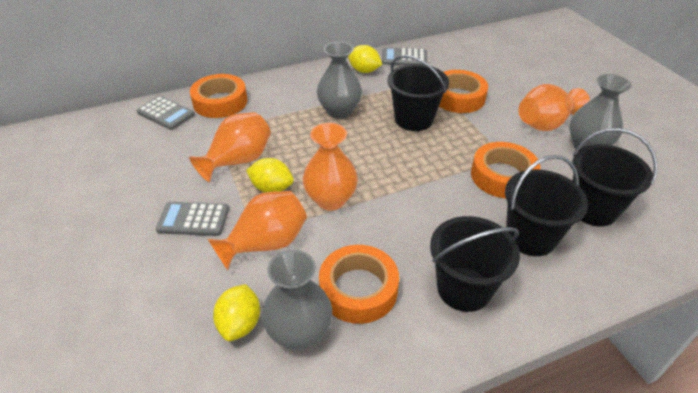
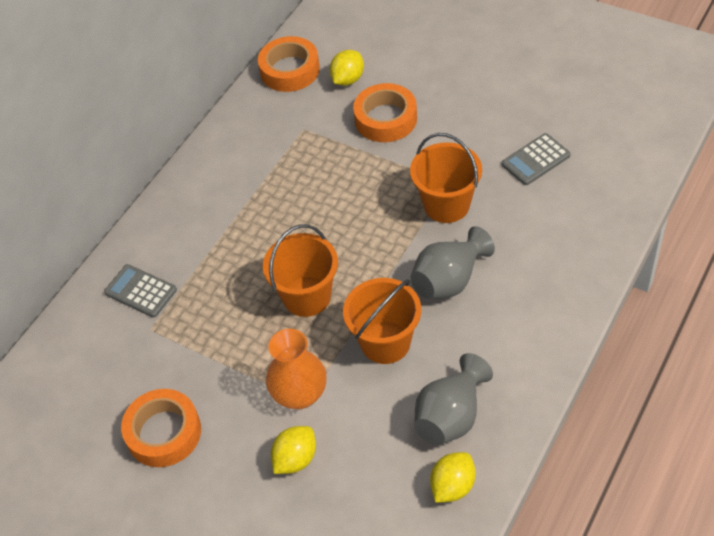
black bucket: [387,55,449,131] [430,216,520,312] [505,155,588,256] [572,128,657,226] = 4 -> none = 0
grey calculator: [137,96,195,130] [156,202,229,236] [382,47,427,65] = 3 -> [104,264,177,318] [502,133,570,185] = 2
grey vase: [262,250,332,350] [317,42,362,119] [569,74,632,149] = 3 -> [410,226,495,299] [414,353,493,445] = 2
orange bucket: none = 0 -> [263,224,338,317] [343,278,421,364] [410,133,482,223] = 3
orange tape: [190,74,247,118] [319,245,399,324] [439,70,488,113] [471,142,540,198] = 4 -> [121,389,201,467] [258,36,320,92] [353,83,417,142] = 3
orange vase: [189,112,271,183] [208,191,307,270] [303,123,358,211] [519,84,590,131] = 4 -> [266,329,326,409] = 1

